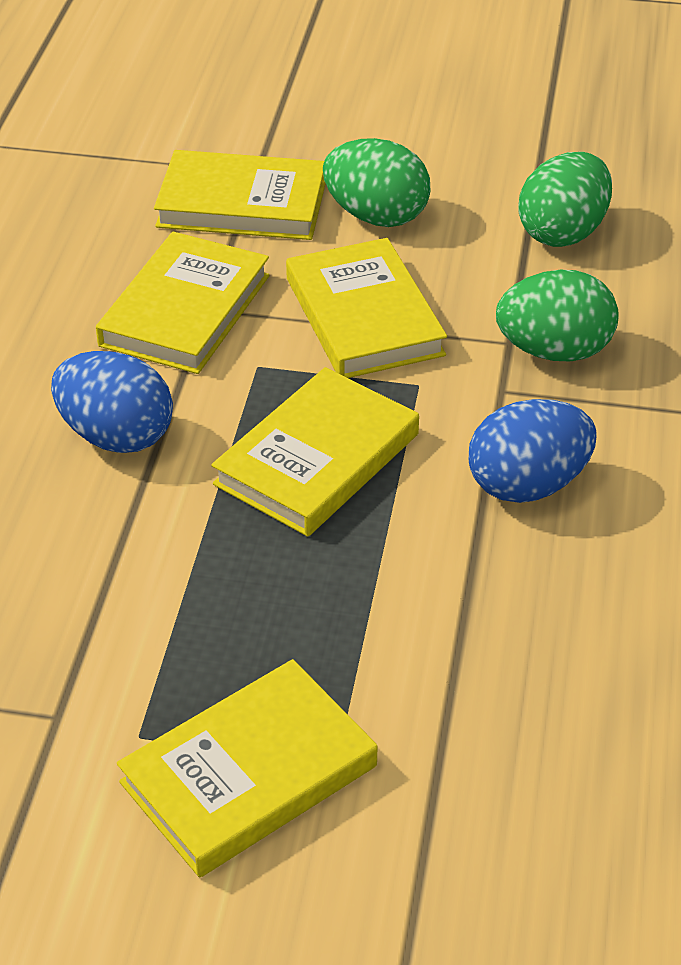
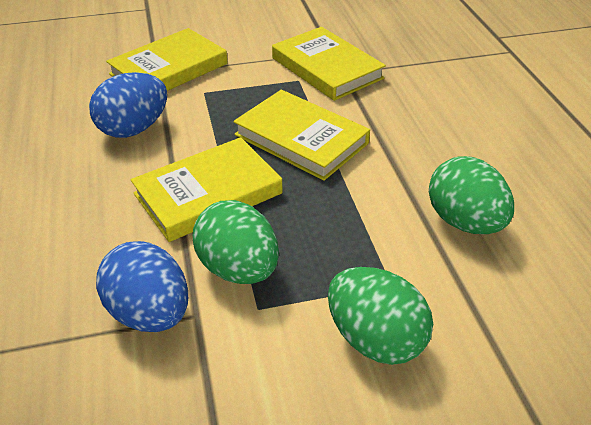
yellow book: [96,232,270,374] [117,659,377,878] [154,150,326,240] [211,367,419,537] [286,238,447,378] = 5 -> [106,28,227,91] [131,137,282,242] [233,90,370,181] [272,27,386,101] = 4

